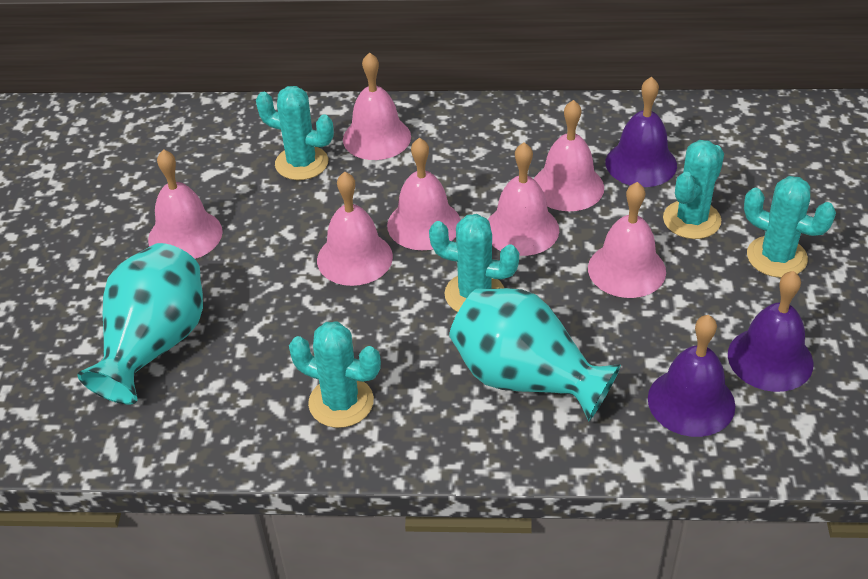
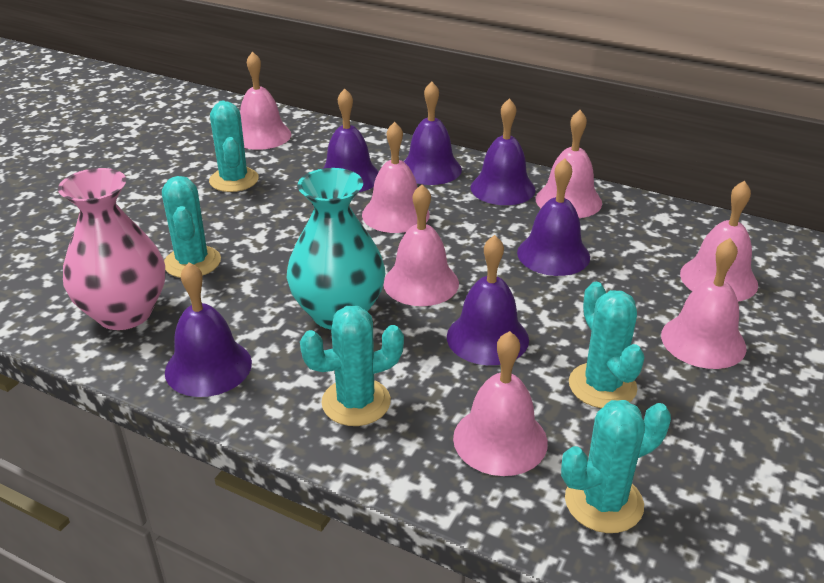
pink vase: none = 0 -> [58,168,165,330] = 1
purple bell: [606,77,677,187] [648,315,735,437] [728,271,813,392] = 3 -> [165,262,252,397] [323,89,379,193] [404,82,462,185] [447,235,529,365] [471,98,536,205] [517,158,590,276] = 6
turquoise vase: [77,243,203,405] [449,288,621,421] = 2 -> [287,168,385,330] = 1

